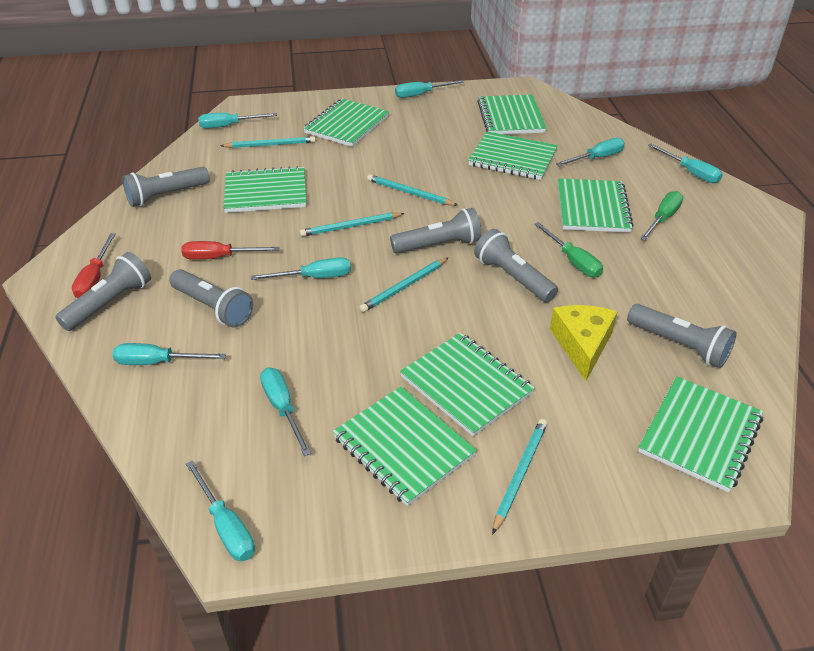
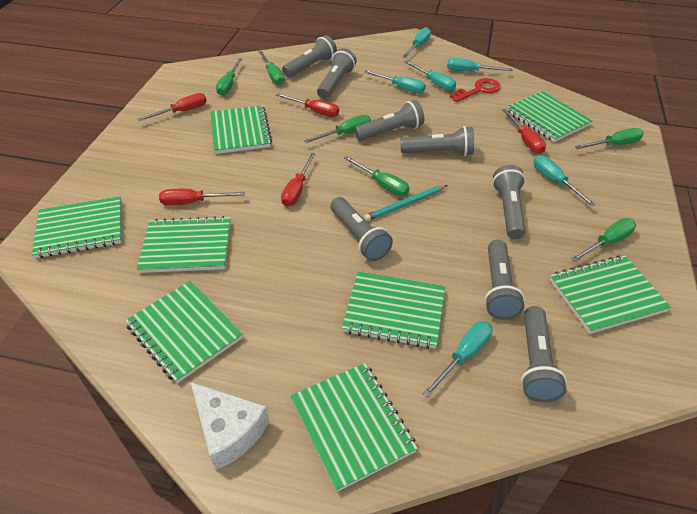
green screwdriver: [534,222,603,277] [640,191,683,240] = 2 -> [216,58,242,96] [258,51,285,85] [304,115,371,143] [344,156,409,196] [571,218,636,262] [575,128,644,149] = 6
grey flashlight: [55,252,151,331] [122,167,210,207] [170,269,253,328] [390,208,482,253] [474,229,558,302] [627,304,737,368] = 6 -> [282,35,337,78] [317,48,356,99] [330,197,393,261] [354,100,424,141] [400,126,474,156] [484,240,525,320] [492,165,526,239] [521,306,567,402] = 8
red key: none = 0 -> [449,78,501,102] = 1
red screwdriver: [72,233,116,298] [181,241,280,260] = 2 -> [138,93,207,121] [159,189,245,205] [276,93,339,117] [281,153,316,207] [502,109,546,154] = 5
turquoise pencil: [221,136,316,148] [300,212,405,237] [359,257,449,312] [367,174,458,206] [492,419,547,535] = 5 -> [364,185,447,221] = 1
turquoise screwdriver: [112,343,226,365] [186,460,255,561] [198,113,277,129] [251,257,351,280] [260,368,311,456] [395,80,464,98] [556,138,625,166] [648,144,723,183] = 8 -> [364,70,426,93] [402,27,431,58] [405,61,456,91] [423,321,492,397] [447,58,513,71] [533,155,596,206] = 6
white cheese: none = 0 -> [191,382,269,470] = 1
yellow cheese: [550,305,617,381] = 1 -> none = 0

